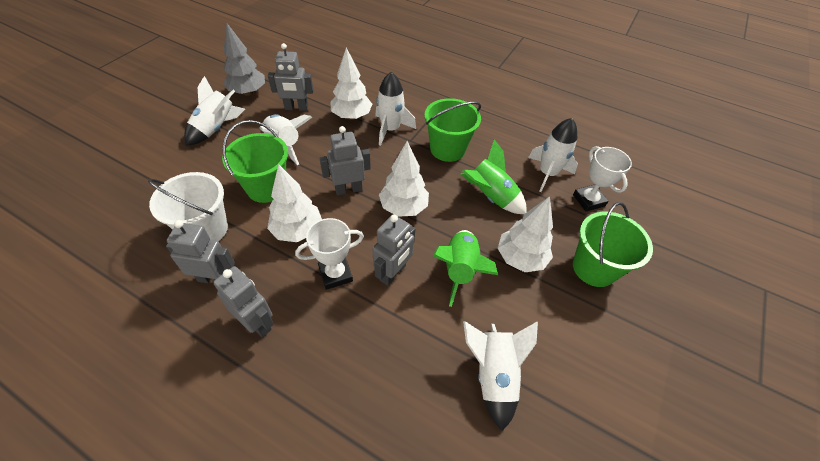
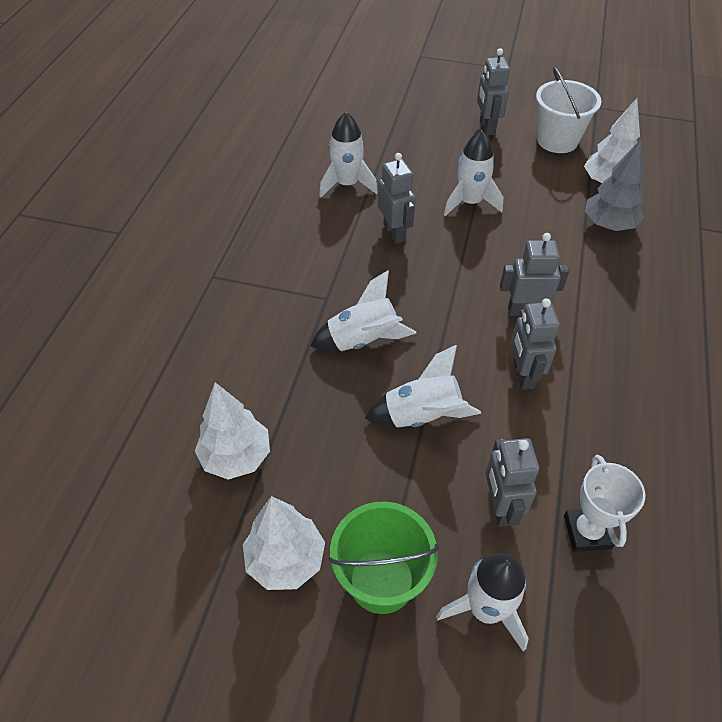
green bucket: [222,120,288,203] [424,98,481,162] [573,202,653,287] = 3 -> [328,502,439,614] = 1
green rocket: [433,230,498,307] [461,139,526,214] = 2 -> none = 0
white tree: [267,164,322,242] [330,47,372,120] [379,141,429,217] [498,196,553,272] = 4 -> [195,382,270,480] [243,496,325,590] [584,98,640,184] = 3
white trophy: [295,218,364,290] [573,146,632,212] = 2 -> [564,455,645,552] = 1

